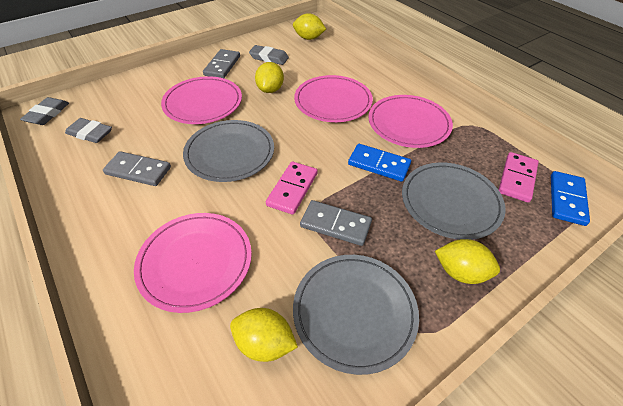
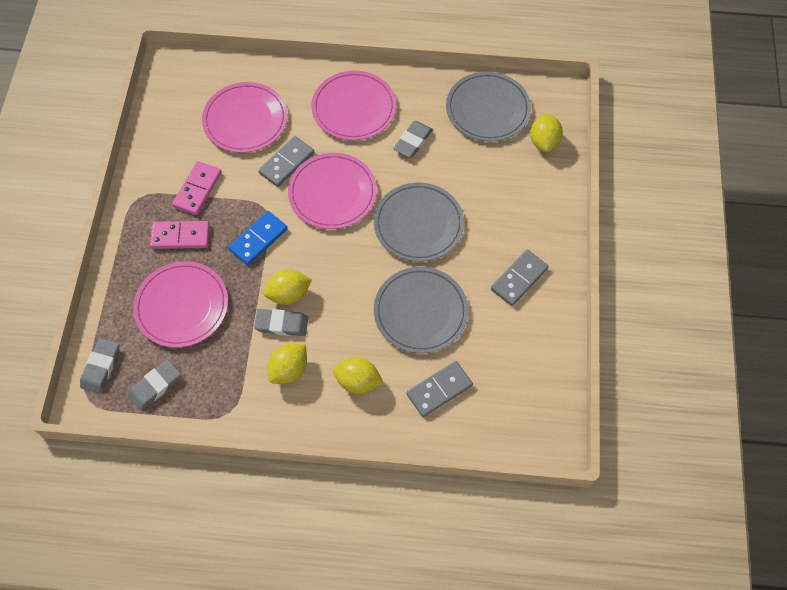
blue domino: [348,144,411,182] [551,171,590,226] = 2 -> [228,211,288,265] = 1
grey eraser: [20,97,69,125] [65,118,112,143] [249,45,289,65] = 3 -> [80,338,119,393] [128,360,181,411] [254,309,308,336] [393,121,433,158] = 4

